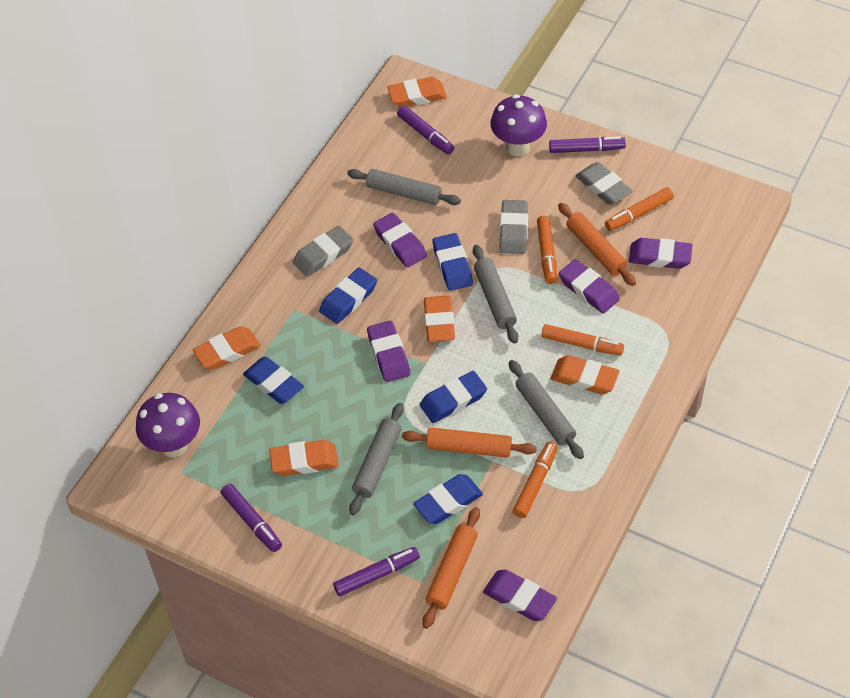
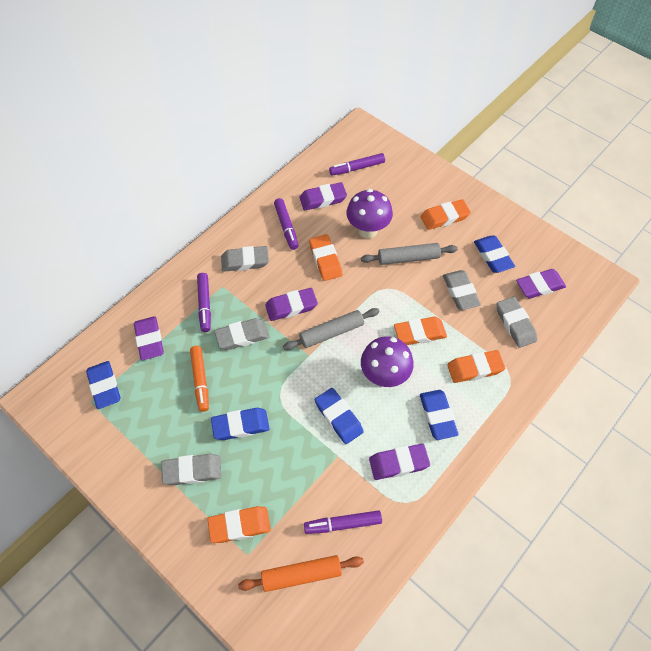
grey eraser: [293,226,354,277] [500,200,528,254] [575,162,632,205] = 3 -> [161,454,222,486] [214,318,269,350] [221,246,269,272] [443,270,481,310] [497,297,537,348] = 5
grey rolling pin: [347,169,461,205] [349,403,404,515] [473,245,518,344] [509,360,584,459] = 4 -> [283,308,379,350] [361,243,458,265] = 2
orange marker: [513,442,558,518] [537,216,557,284] [541,324,624,356] [605,187,674,231] = 4 -> [190,346,209,412] = 1
orange rolling pin: [402,427,537,458] [422,507,480,629] [558,203,636,286] = 3 -> [238,555,364,592] = 1

